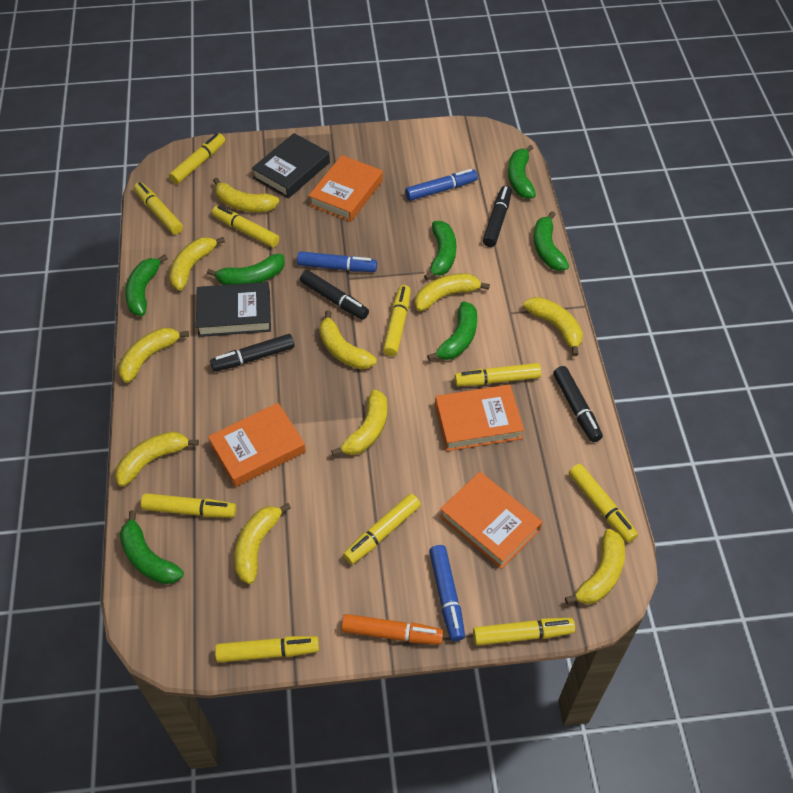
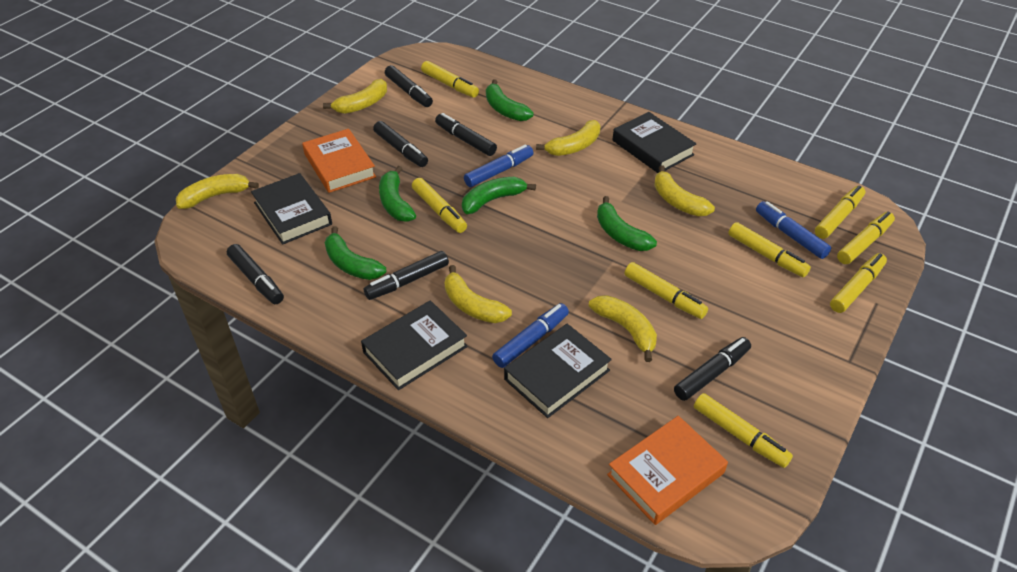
black book: [196,282,271,337] [252,133,330,198] = 2 -> [251,173,332,245] [361,300,468,390] [504,324,612,418] [613,112,696,173] = 4
black marker: [210,334,295,372] [300,270,369,320] [483,186,512,247] [553,366,603,442] = 4 -> [227,244,284,304] [364,251,449,300] [373,121,428,167] [385,65,433,107] [435,113,497,156] [674,337,751,401] = 6
green banana: [119,510,184,584] [125,254,168,316] [207,254,285,285] [424,221,456,280] [427,301,477,361] [508,145,536,199] [534,211,569,271] = 7 -> [325,226,386,280] [379,166,416,222] [462,177,536,214] [486,79,534,121] [597,196,657,251] = 5
orange book: [208,403,306,487] [309,155,383,222] [435,385,524,451] [440,472,542,569] = 4 -> [302,129,376,193] [607,416,728,525] = 2
orange marker: [341,614,443,645] = 1 -> none = 0
yellow banana: [115,432,199,487] [118,328,189,383] [169,237,225,291] [213,177,279,212] [234,503,291,584] [319,310,377,369] [331,390,387,456] [415,273,490,311] [523,297,583,356] [565,529,625,604] = 10 -> [176,174,259,209] [323,79,387,114] [445,265,512,323] [536,120,600,156] [589,295,657,362] [654,166,715,216] = 6
yellow marker: [134,182,183,234] [141,493,236,518] [169,133,225,184] [212,206,279,248] [215,636,319,663] [343,494,421,564] [383,285,411,356] [454,363,541,386] [473,618,575,646] [569,464,638,543] = 10 -> [412,178,467,233] [421,61,479,98] [624,262,708,319] [694,393,793,468] [728,222,811,277] [815,185,865,239] [830,253,887,313] [837,212,895,264] = 8

